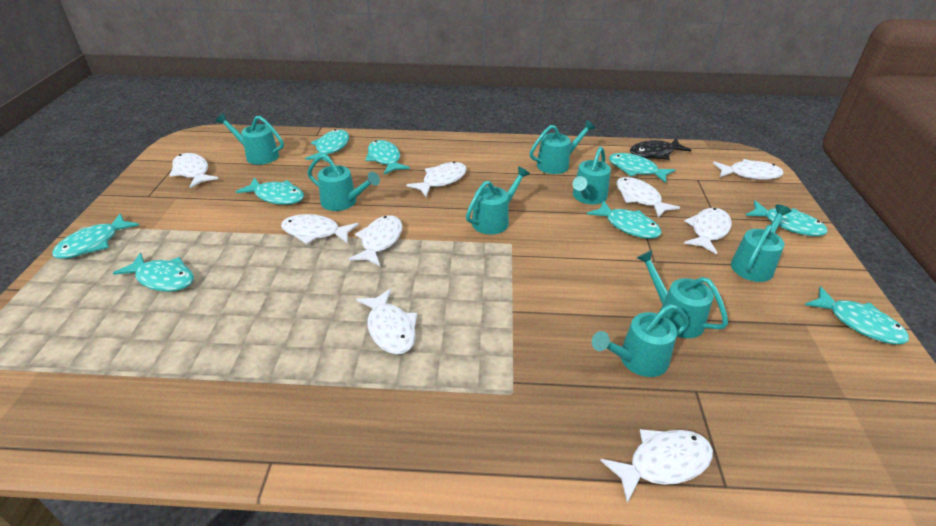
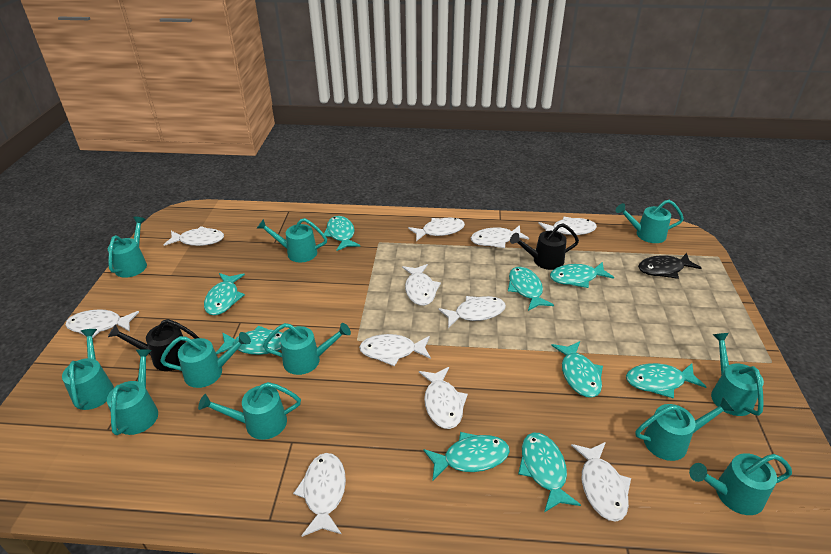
black watering can: none = 0 -> [108,319,199,371] [510,223,579,270] = 2
turquoise watering can: [215,113,284,165] [307,154,380,211] [466,166,530,235] [530,120,596,174] [573,147,611,205] [592,304,689,377] [637,250,728,338] [731,205,791,282] = 8 -> [62,329,114,410] [107,349,158,435] [108,217,147,278] [160,332,251,388] [198,382,301,440] [257,218,327,262] [263,323,351,375] [616,200,684,243] [635,397,734,461] [689,453,792,515] [711,333,764,416] = 11
white fish: [169,153,218,188] [281,214,359,244] [348,215,402,266] [356,289,417,355] [406,162,467,197] [600,429,713,503] [616,177,680,218] [684,208,732,255] [713,159,783,180] = 9 -> [65,309,139,338] [164,226,224,246] [293,453,346,537] [359,334,431,366] [402,264,441,306] [408,218,465,241] [419,367,468,429] [438,296,506,328] [471,225,529,248] [538,217,597,235] [571,442,631,522] = 11

